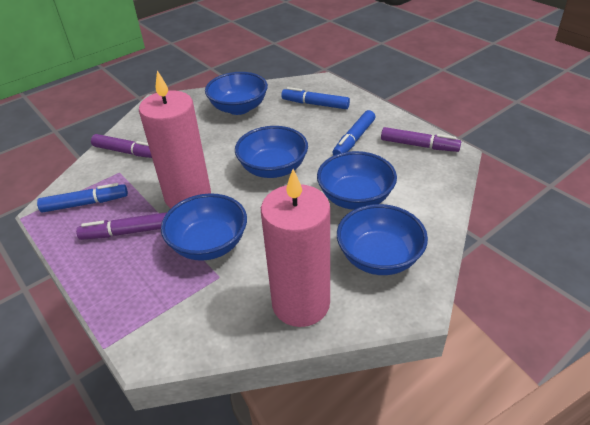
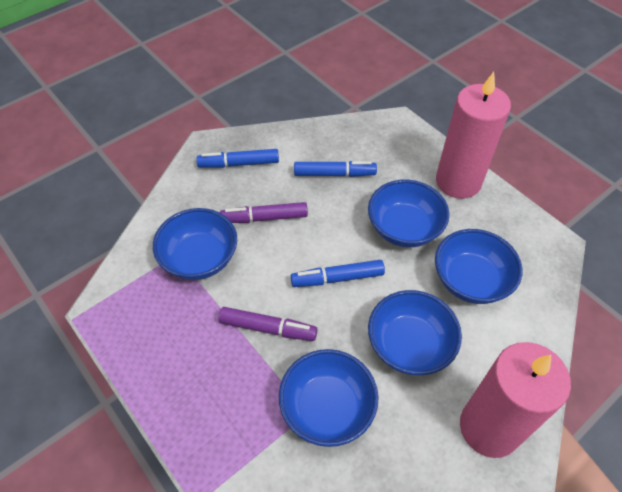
purple marker: [76,212,167,240] [91,134,152,158] [381,127,461,152] = 3 -> [218,307,318,341] [220,202,308,223] = 2

